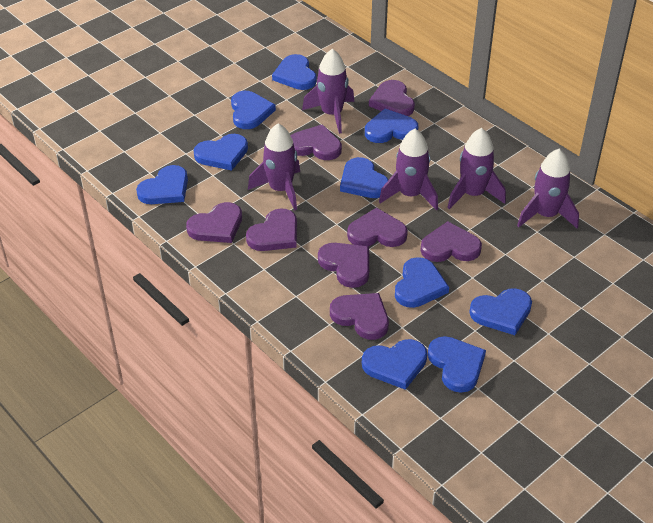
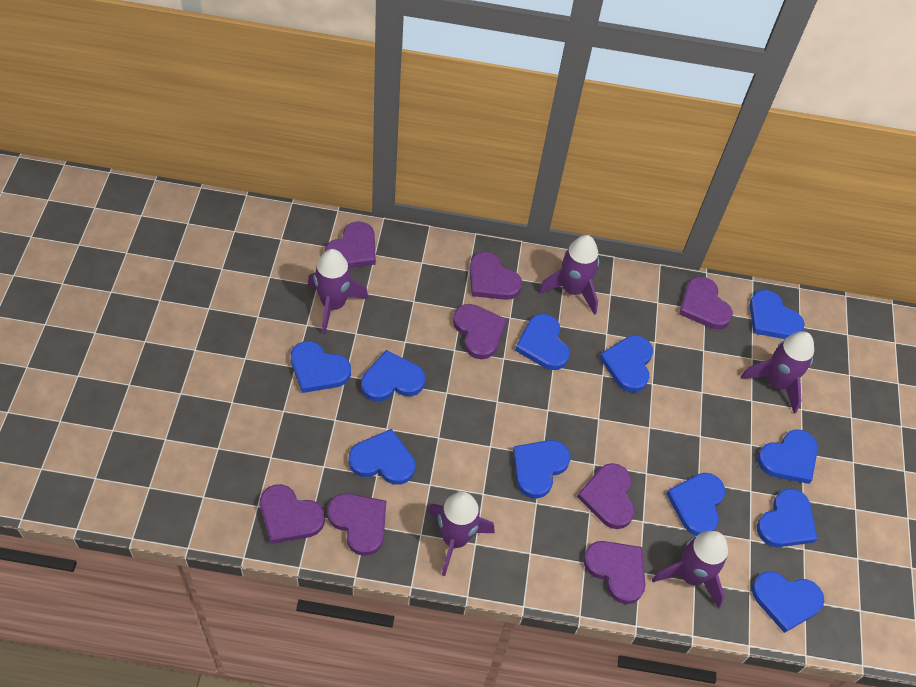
blue heart: [136,165,188,204] [193,134,248,171] [231,91,276,129] [272,54,317,90] [340,157,388,198] [362,339,427,390] [365,109,418,143] [395,257,449,308] [428,336,486,393] [469,288,532,335] = 10 -> [291,341,351,393] [348,429,415,485] [361,350,425,401] [513,440,571,499] [515,314,570,370] [599,335,653,392] [666,473,725,536] [750,290,805,339] [752,571,824,633] [757,429,818,484] [757,488,818,547] = 11

